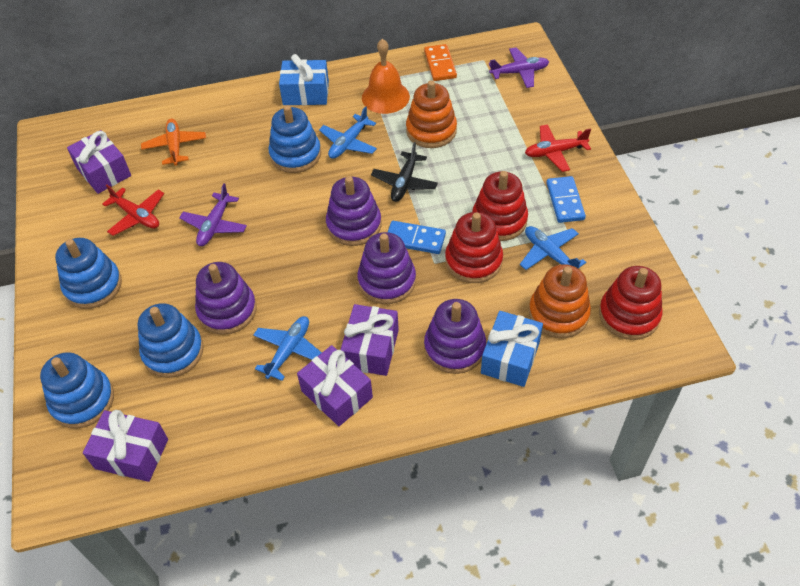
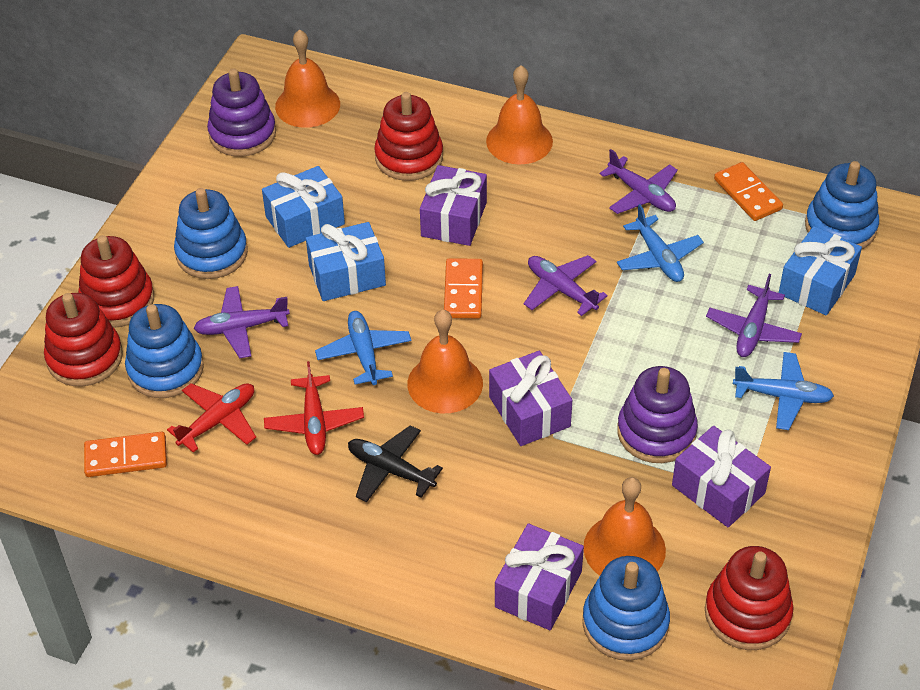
blue domino: [388,221,446,254] [546,176,586,223] = 2 -> none = 0
blue gift: [279,54,329,105] [481,311,543,387] = 2 -> [262,166,345,248] [306,222,386,301] [779,226,862,315] = 3
orange bell: [362,39,410,114] = 1 -> [275,29,340,128] [407,309,483,413] [486,65,553,164] [584,477,666,576] = 4
orange domino: [424,44,457,81] = 1 -> [84,432,167,477] [444,258,483,318] [714,162,783,221] = 3
orange plane: [141,119,206,166] = 1 -> none = 0
orange stacking toy: [406,80,457,148] [529,264,591,338] = 2 -> none = 0
purple plane: [179,183,247,246] [489,47,549,88] = 2 -> [194,286,290,358] [524,255,608,316] [600,149,678,214] [706,274,802,357] = 4
purple stacking toy: [195,262,256,335] [326,176,381,246] [357,232,416,304] [424,299,486,374] = 4 -> [207,69,276,157] [617,366,698,463] = 2
red stacking toy: [445,212,503,283] [472,171,528,241] [599,266,663,340] = 3 -> [44,293,123,386] [78,235,154,328] [374,92,443,181] [705,546,794,650] = 4

